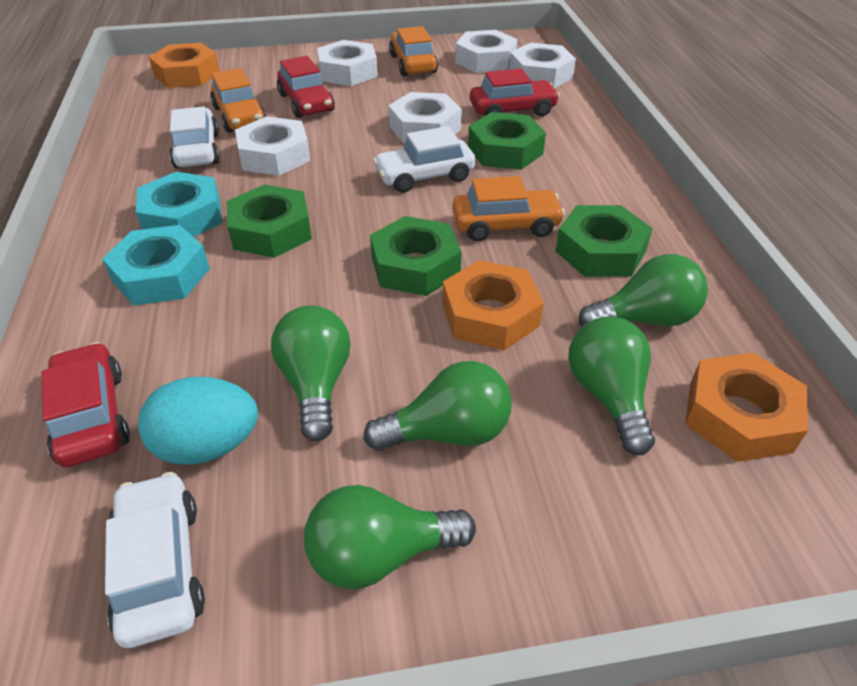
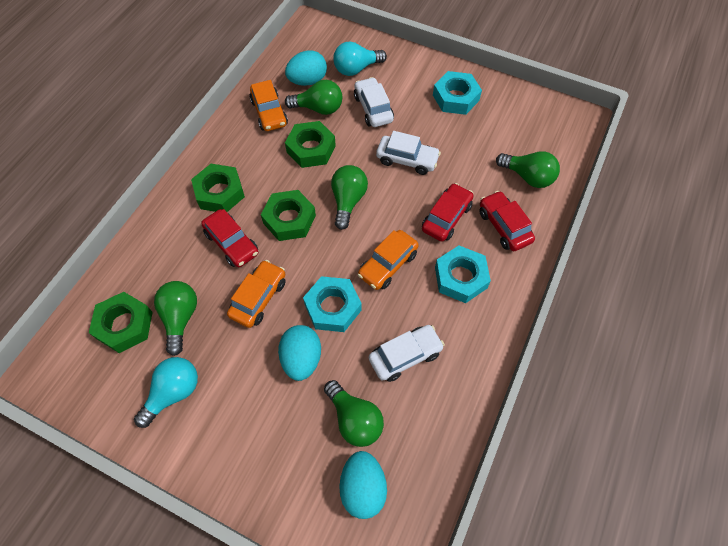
orange nut: [149,43,220,88] [443,260,544,351] [685,353,808,462] = 3 -> none = 0
turquoise egg: [138,377,258,465] = 1 -> [278,325,321,381] [285,50,327,86] [339,451,387,519] = 3
turquoise light bulb: none = 0 -> [134,357,198,428] [333,41,387,76] = 2
turquoise nut: [102,225,210,306] [136,172,222,237] = 2 -> [303,276,362,332] [433,71,482,115] [435,246,491,303] = 3
white nut: [235,116,310,176] [317,40,378,86] [388,92,462,143] [455,30,517,73] [509,43,576,88] = 5 -> none = 0

